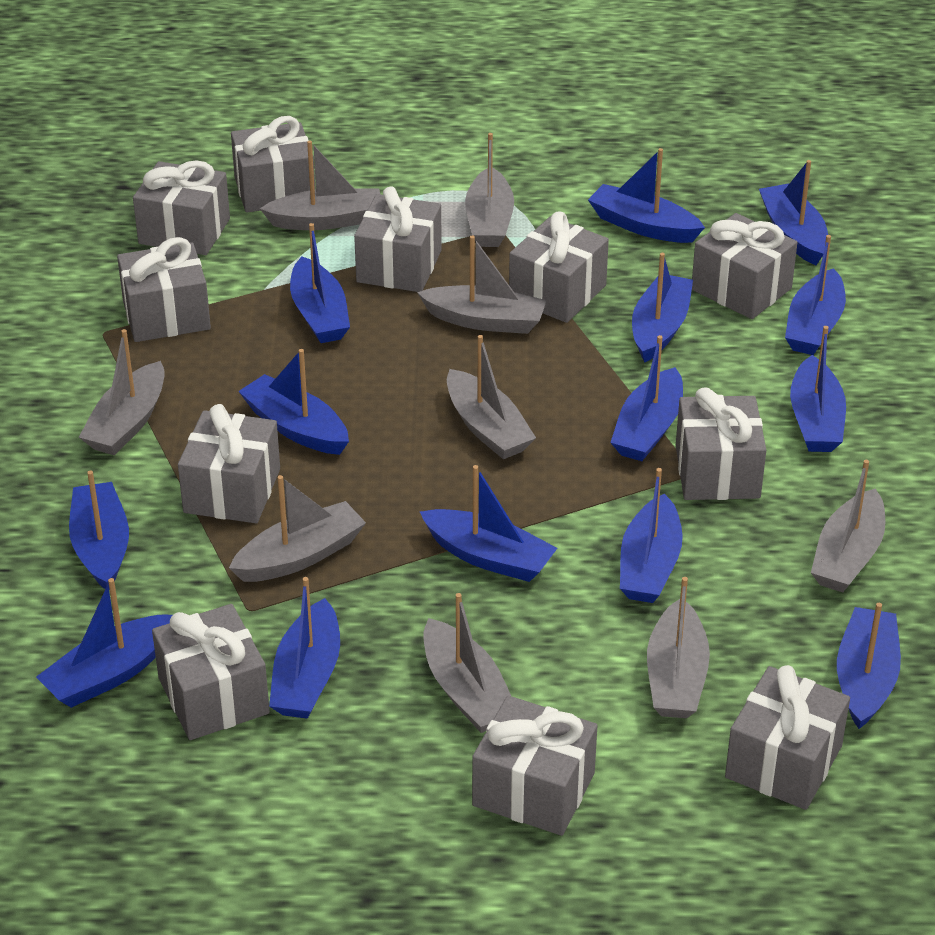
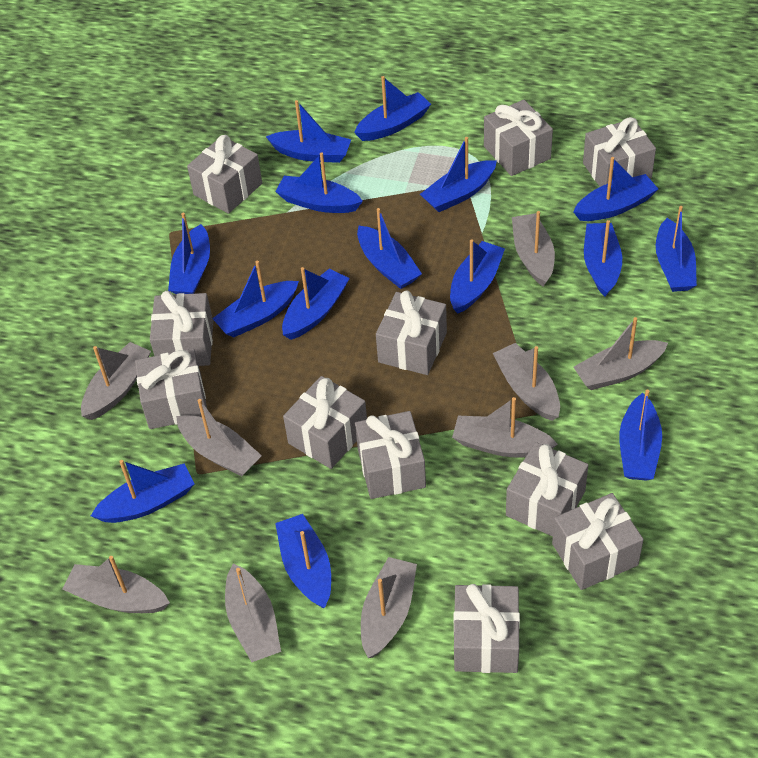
blue boat: [36,578,172,708] [69,471,129,590] [238,349,349,455] [269,577,340,719] [290,223,350,343] [420,465,557,582] [588,148,705,243] [610,335,683,461] [620,468,683,603] [632,253,693,363] [759,160,828,265] [785,235,846,355] [790,326,846,452] [837,603,901,729] = 14 -> [91,460,194,523] [168,213,210,295] [212,261,299,337] [266,100,351,163] [275,152,363,213] [275,514,331,608] [282,267,350,340] [354,76,431,141] [357,208,422,289] [420,137,497,212] [450,239,505,314] [573,157,658,221] [584,220,622,297] [619,390,662,481] [656,206,697,292] = 15

